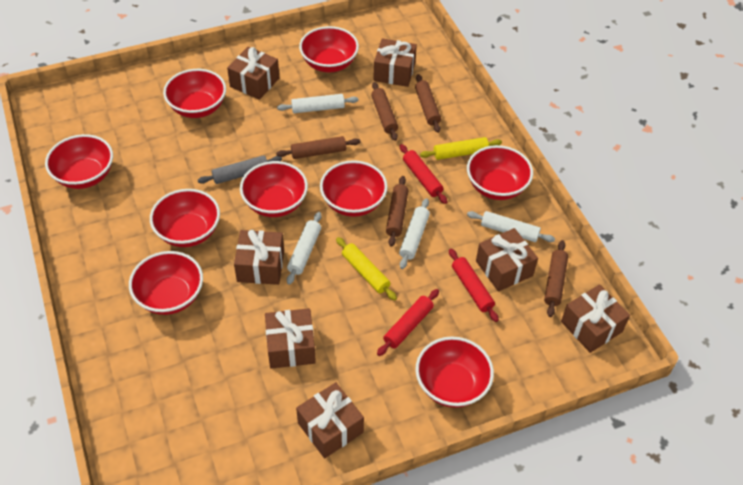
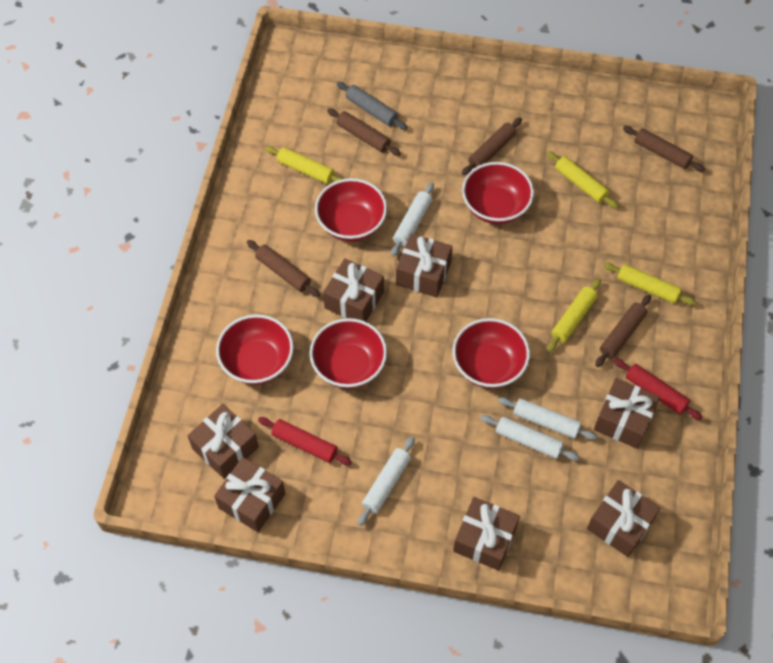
red bowl: [45,134,113,189] [129,251,203,315] [150,189,220,247] [163,69,226,118] [240,161,308,217] [299,26,359,72] [320,160,388,217] [415,336,494,408] [467,145,533,200] = 9 -> [216,314,294,384] [310,318,387,389] [315,178,387,242] [452,318,530,388] [462,162,534,224] = 5
red rolling pin: [377,289,439,356] [400,144,447,204] [449,249,499,322] = 3 -> [258,417,352,465] [614,359,703,420] = 2
yellow rolling pin: [336,237,397,301] [420,137,502,160] = 2 -> [265,146,343,184] [546,151,619,209] [547,278,601,352] [603,263,696,305] = 4

